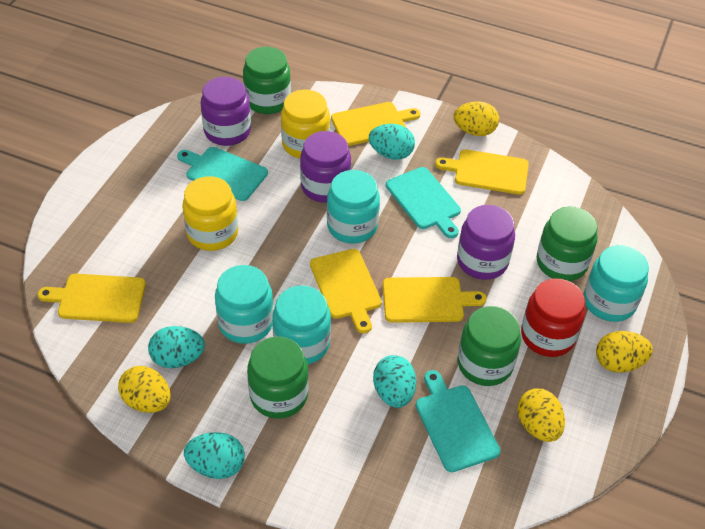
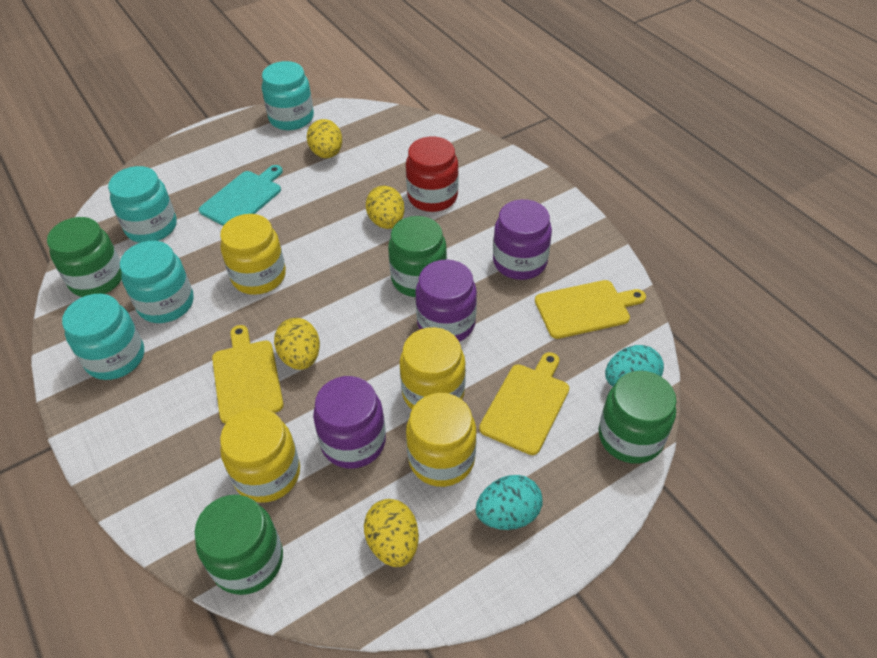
turquoise cutting board: [177,147,268,201] [386,167,461,238] [416,370,501,472] = 3 -> [199,165,283,226] = 1
turquoise egg: [148,326,205,368] [184,432,245,479] [369,124,415,160] [373,355,416,408] = 4 -> [476,475,543,530] [605,345,664,387] = 2
yellow cutting board: [38,274,146,323] [310,249,382,334] [331,102,421,146] [383,277,487,323] [435,149,529,195] = 5 -> [212,325,284,424] [479,352,569,455] [535,280,646,339] = 3
yellow jar: [182,176,238,251] [281,90,330,159] = 2 -> [220,214,286,295] [220,408,300,503] [399,327,466,409] [406,393,476,487] = 4

